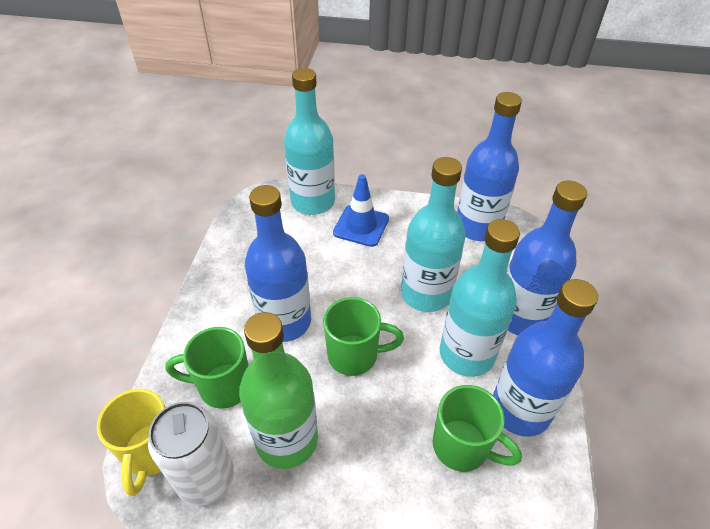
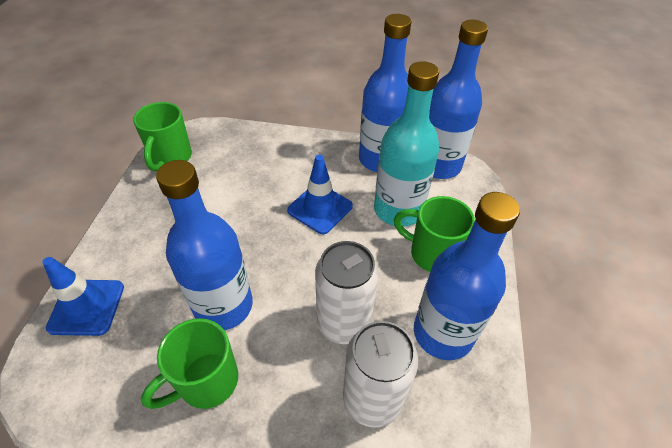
blue traffic cone: [333,174,389,247] = 1 -> [42,257,124,336] [287,155,353,234] = 2
green bottle: [239,312,318,469] = 1 -> none = 0
turquoise bottle: [284,68,335,215] [401,157,466,312] [440,219,520,377] = 3 -> [374,61,439,227] = 1
white can: [148,402,234,506] = 1 -> [315,241,379,344] [343,321,418,428] = 2
yellow mug: [97,389,166,496] = 1 -> none = 0

